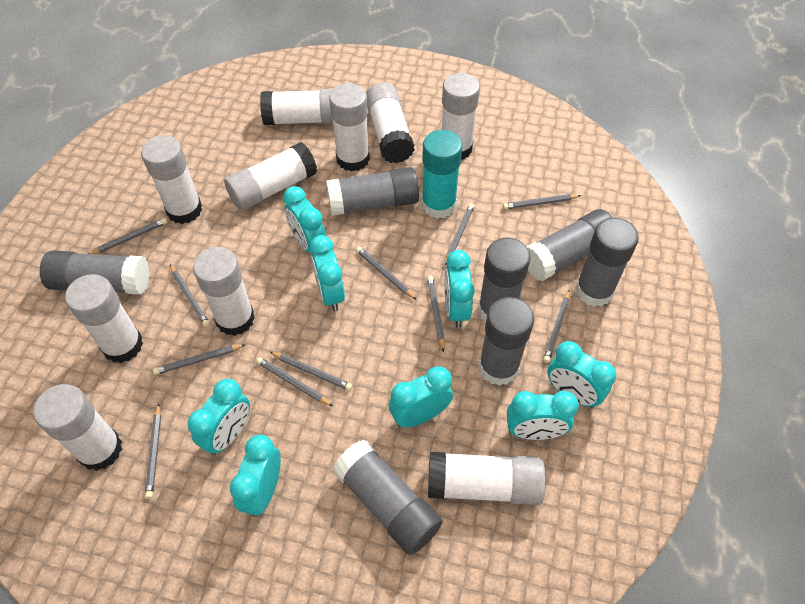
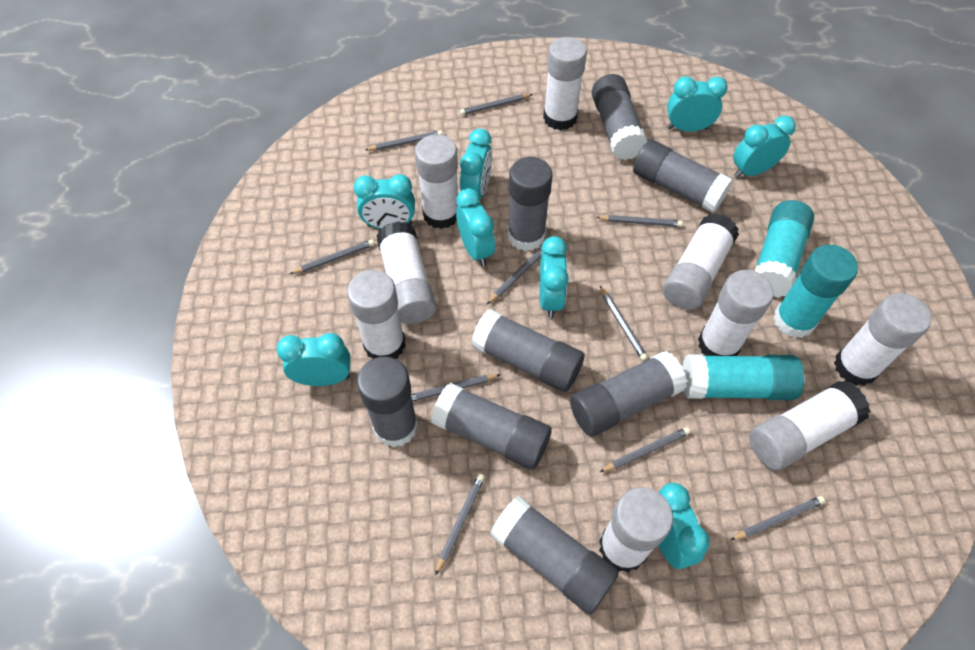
grey glue stick: [40,250,150,295] [326,167,419,216] [333,439,442,555] [478,238,530,322] [478,297,534,386] [526,209,613,281] [575,218,639,307] = 7 -> [357,356,418,448] [431,383,552,470] [471,309,584,392] [490,496,619,614] [507,157,553,251] [570,351,687,437] [592,74,648,160] [633,140,733,213] = 8
grey pencil: [89,218,167,254] [145,403,161,499] [153,344,246,375] [170,265,210,327] [256,357,333,406] [270,352,352,391] [356,246,417,300] [427,275,445,352] [445,203,475,266] [503,194,581,209] [543,289,570,363] = 11 -> [290,239,375,274] [365,130,443,150] [411,374,501,402] [435,474,485,576] [460,94,533,115] [487,247,543,304] [596,215,683,227] [600,286,648,361] [600,427,690,472] [730,496,825,540] = 10
turquoise glue stick: [421,130,462,219] = 1 -> [682,354,804,400] [755,200,814,298] [773,245,858,338] = 3
white glue stick: [34,384,122,471] [65,274,143,363] [141,135,202,224] [193,247,255,336] [224,142,317,210] [260,89,333,125] [329,83,370,172] [366,82,415,163] [428,452,546,505] [441,73,480,160] = 10 -> [347,270,405,359] [377,221,436,324] [415,135,459,229] [543,37,587,130] [599,487,673,573] [663,213,739,310] [698,270,774,356] [749,381,871,470] [834,293,931,386] = 9

